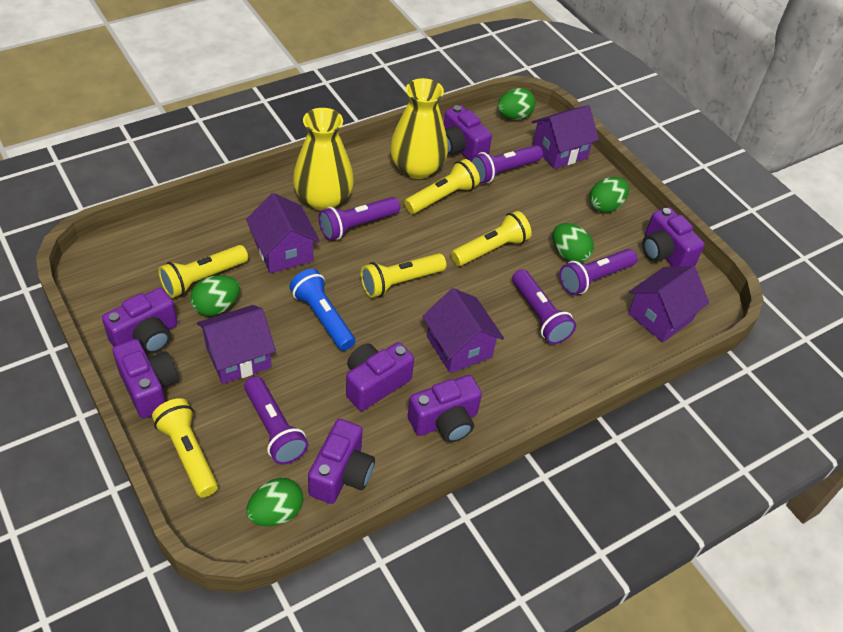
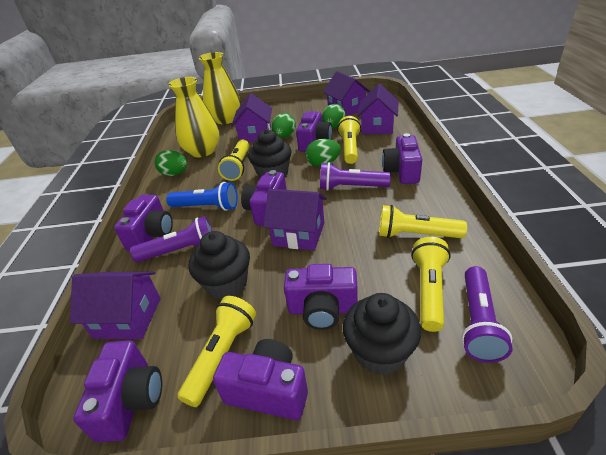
black cupcake: none = 0 -> [189,231,250,300] [248,129,292,178] [343,293,421,375] = 3
green egg: [190,275,240,316] [246,478,303,526] [498,88,536,120] [553,223,594,263] [589,177,629,213] = 5 -> [155,150,187,176] [272,113,296,138] [305,139,341,166] [322,104,345,129] = 4
purple flashlight: [244,376,308,465] [319,197,400,241] [470,145,543,184] [512,269,576,344] [559,249,637,295] = 5 -> [130,216,212,262] [320,162,391,191] [462,266,513,363] = 3

